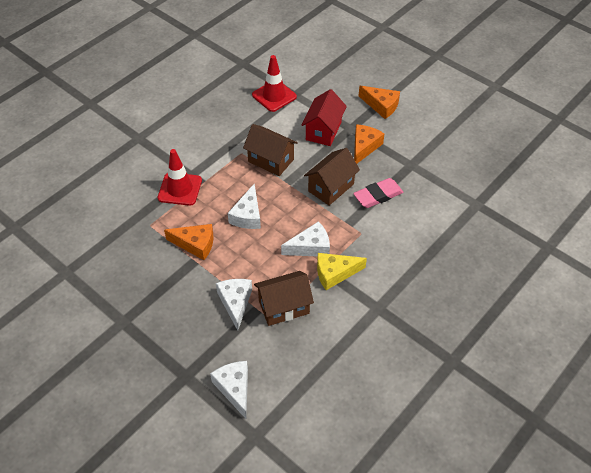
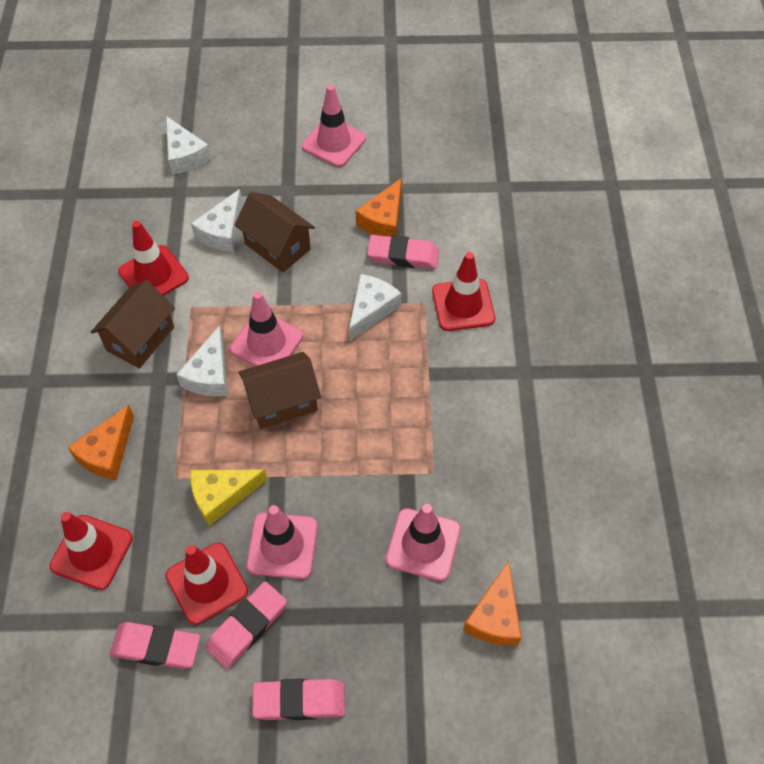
pink eraser: [353,178,404,208] = 1 -> [110,622,200,669] [205,581,287,669] [252,679,345,720] [367,235,439,269] = 4
pink traffic cone: none = 0 -> [230,291,303,366] [246,505,318,579] [302,85,366,167] [386,504,460,581] = 4
red house: [302,89,347,146] = 1 -> none = 0
red traffic cone: [158,149,202,206] [252,55,297,112] = 2 -> [50,512,133,590] [118,221,189,296] [166,543,248,625] [432,252,495,331] = 4

